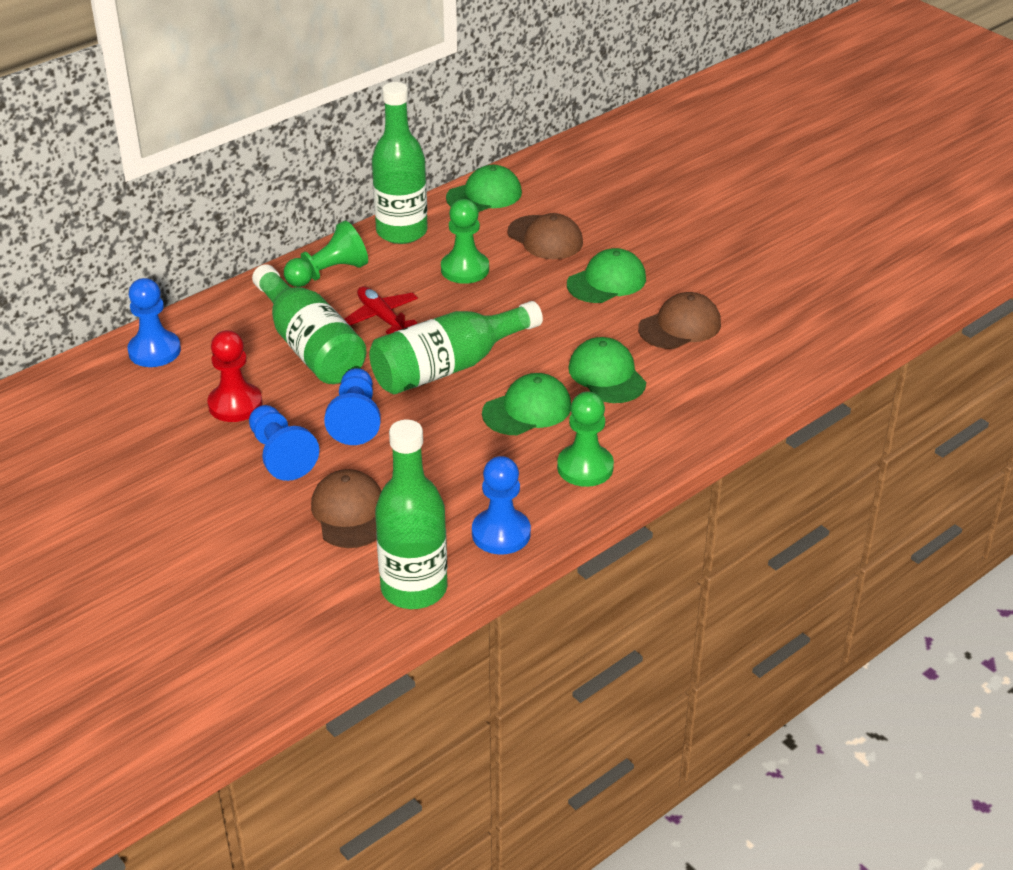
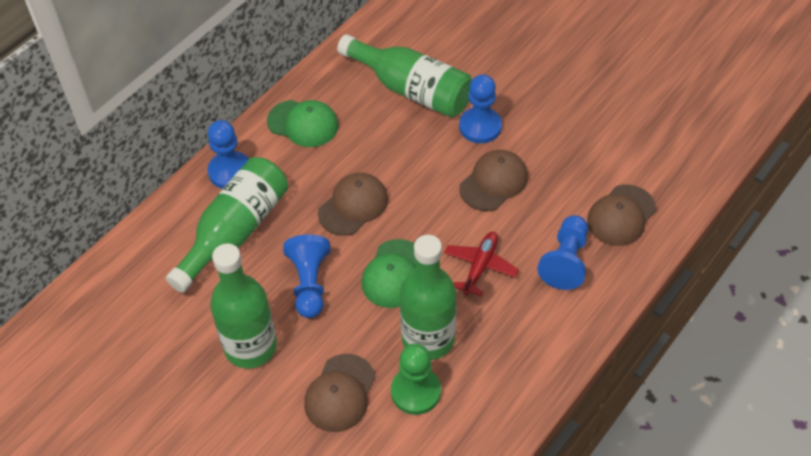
brown cap: [311,469,381,548] [507,213,583,259] [638,292,721,349] = 3 -> [304,354,376,432] [318,173,388,236] [459,150,528,211] [587,185,656,246] = 4
green cap: [446,165,522,212] [482,373,571,435] [567,248,646,303] [568,337,646,403] = 4 -> [267,100,338,147] [361,239,416,308] = 2
green pawn: [284,220,368,287] [441,199,489,284] [557,391,614,487] = 3 -> [391,344,441,415] = 1
red pawn: [207,330,262,422] = 1 -> none = 0

